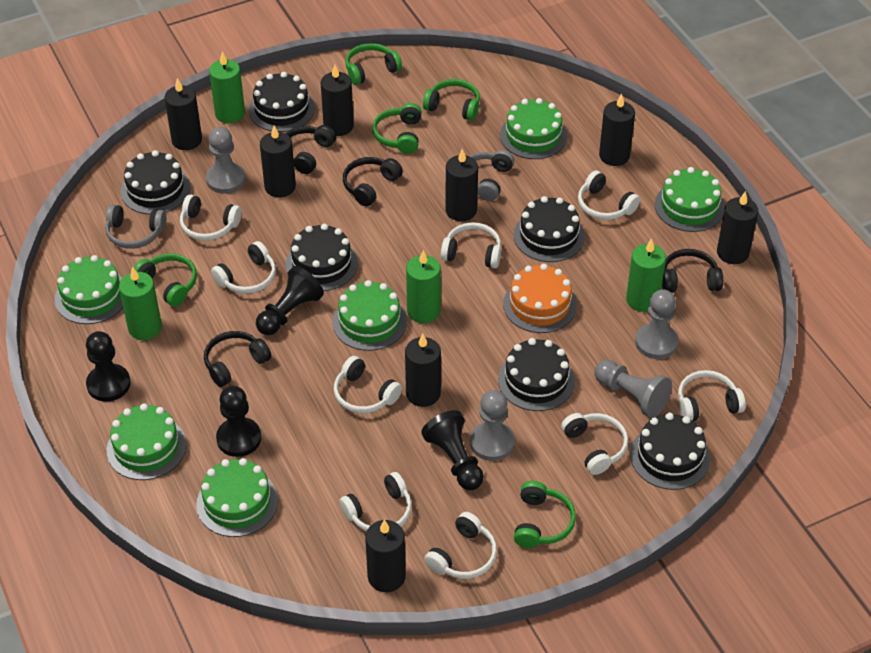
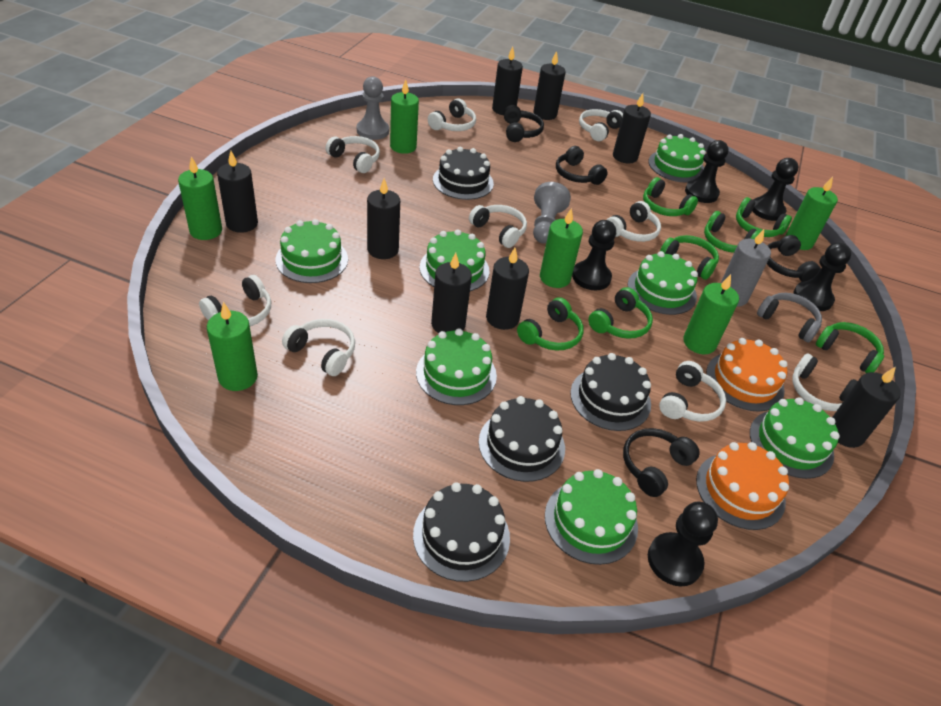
black cake: [121,150,190,214] [249,72,315,132] [286,224,358,291] [498,338,575,411] [514,196,585,262] [630,412,710,490] = 6 -> [413,482,510,582] [433,147,494,200] [479,396,565,482] [570,353,651,431] = 4
black pawn: [86,331,131,402] [216,386,261,457] [256,266,324,335] [421,410,484,490] = 4 -> [572,220,616,290] [648,502,718,586] [685,140,728,203] [752,158,798,221] [793,243,851,311] = 5
green cake: [55,255,123,324] [107,403,186,480] [196,458,278,537] [332,280,407,351] [500,98,567,159] [655,167,725,232] = 6 -> [275,219,348,283] [416,328,497,405] [420,229,490,291] [545,469,638,565] [628,251,698,315] [648,134,706,183] [750,397,840,479] = 7
green candle: [119,267,162,340] [209,52,245,123] [406,250,441,323] [626,238,666,312] = 4 -> [178,156,222,240] [207,302,258,391] [390,79,419,154] [540,208,583,288] [683,274,739,354] [785,177,838,250] = 6
green headphones: [134,254,197,307] [345,43,402,85] [372,103,422,154] [423,79,480,121] [514,481,576,548] = 5 -> [517,297,584,351] [588,287,653,339] [643,177,698,216] [660,235,719,280] [704,211,761,253] [736,197,792,237] [816,322,884,373] = 7
grey candle: none = 0 -> [721,229,771,307] = 1
grey headphones: [105,204,166,249] [470,150,514,201] = 2 -> [757,293,822,343] = 1
grey pawn: [206,127,245,194] [470,390,515,461] [594,360,672,418] [635,289,678,359] = 4 -> [357,76,389,140] [533,182,571,243] = 2
orange cake: [503,264,577,333] = 1 -> [696,442,789,530] [706,338,788,411] = 2

